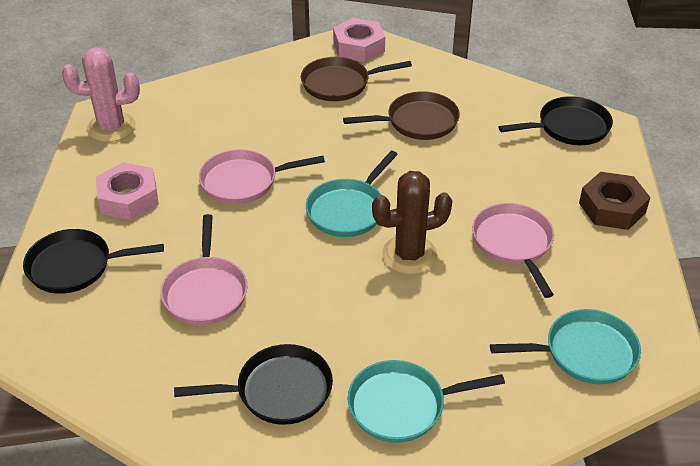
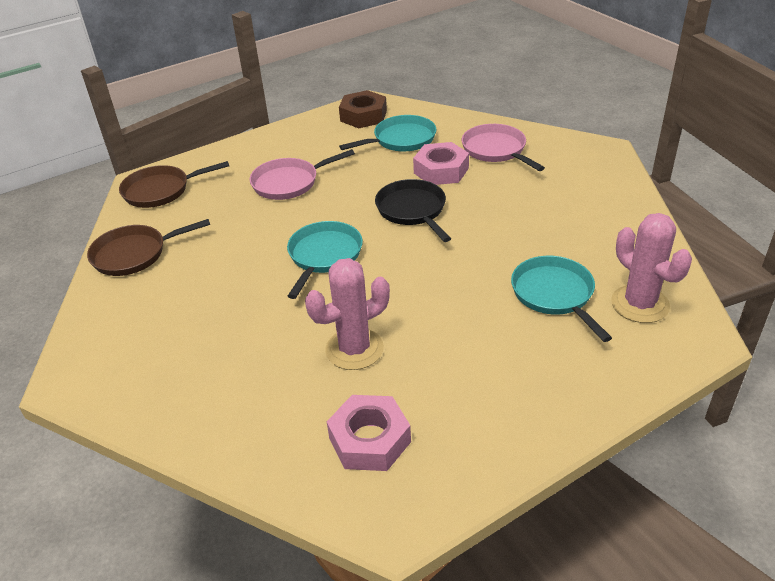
black pan: [23,229,164,294] [174,344,333,425] [499,96,613,145] = 3 -> [375,179,451,242] = 1
brown cactus: [372,171,452,275] = 1 -> none = 0
pink cactus: [62,47,140,142] = 1 -> [305,258,390,370] [611,213,692,323] = 2
pink pan: [160,214,248,325] [199,149,325,204] [472,203,554,298] = 3 -> [250,149,355,200] [462,124,545,171] = 2

